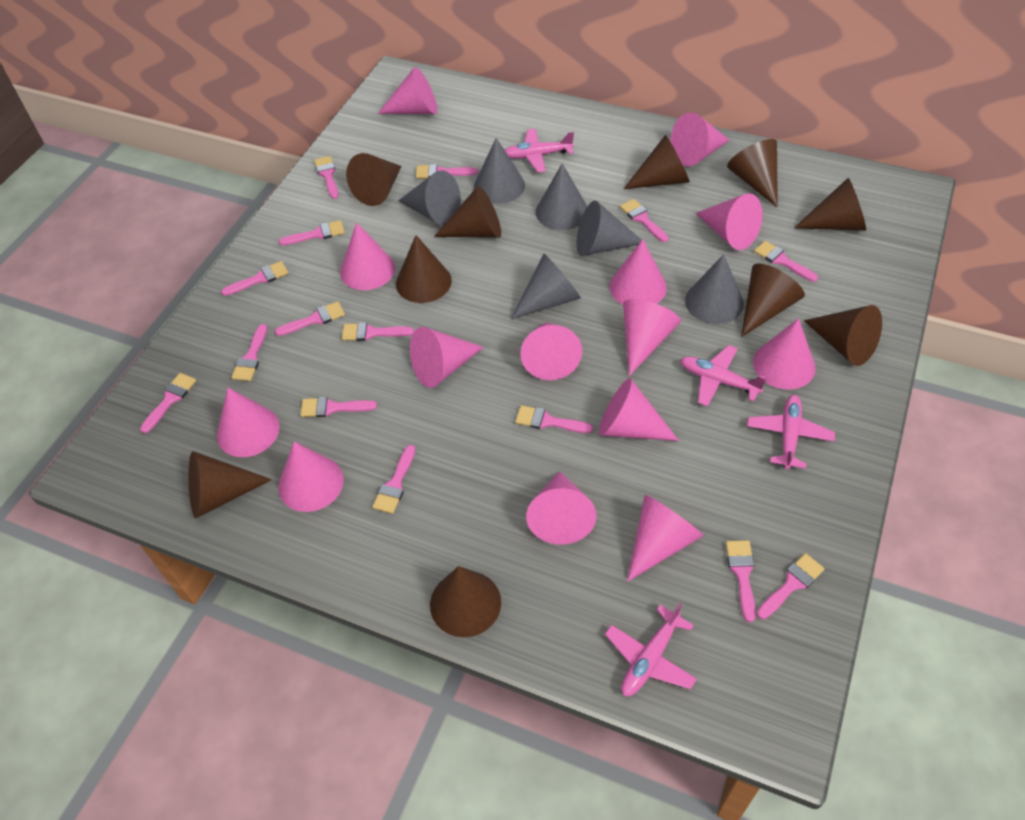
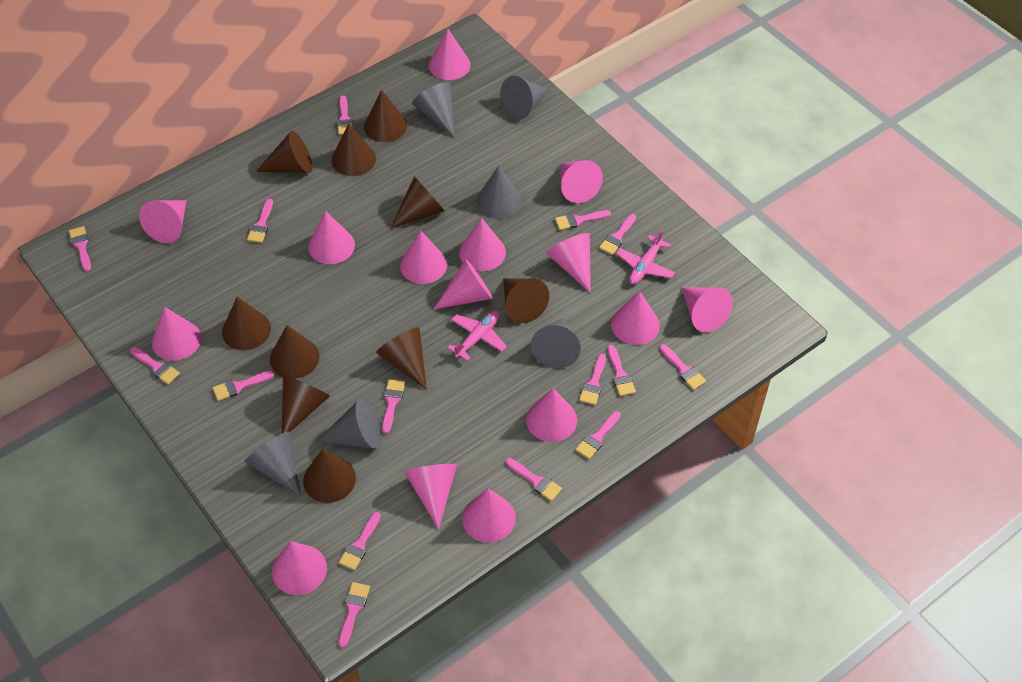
pink cone: [217,388,280,457] [278,442,344,512] [340,223,395,290] [378,67,437,114] [410,327,484,388] [520,322,582,380] [526,471,596,545] [599,378,679,441] [610,239,667,304] [623,299,681,376] [627,495,704,582] [671,113,729,167] [696,193,763,250] [753,318,816,389] = 14 -> [139,200,187,243] [152,307,201,361] [272,541,327,595] [308,211,355,264] [400,231,447,284] [404,464,457,529] [429,29,471,80] [433,259,493,310] [459,218,506,271] [462,489,516,543] [526,388,577,442] [546,233,591,293] [561,160,603,203] [611,291,660,345] [682,287,733,332] = 15
pink plane: [505,129,574,173] [605,603,697,696] [680,345,766,407] [747,395,835,470] = 4 -> [447,311,507,361] [616,230,675,284] = 2

